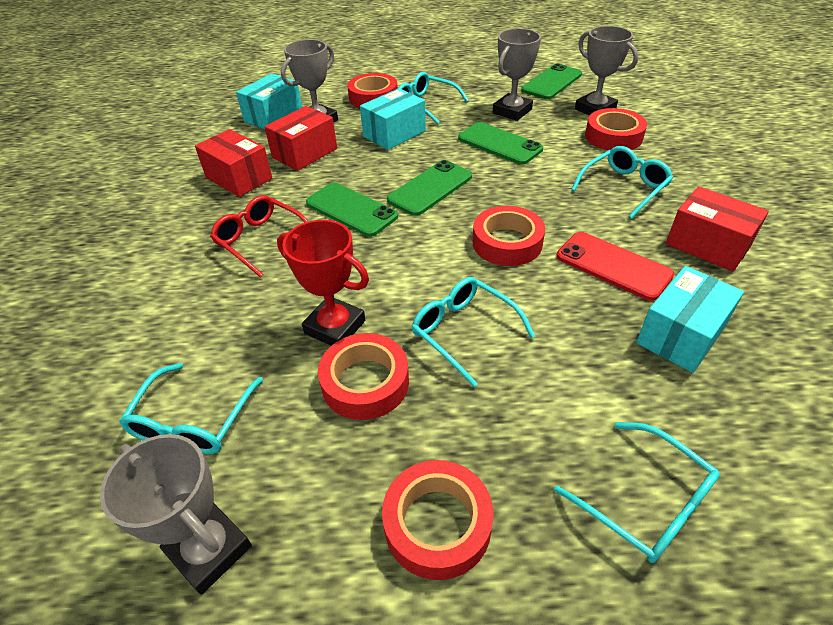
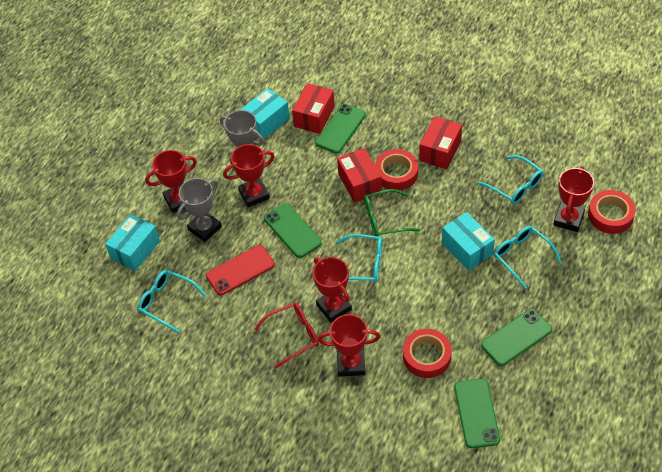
green glasses: none = 0 -> [364,189,420,236] = 1
grey trophy: [100,434,252,595] [281,39,338,123] [493,28,541,121] [575,26,638,115] = 4 -> [177,178,222,242] [220,110,264,164] = 2
red tape: [318,333,409,420] [347,73,398,108] [382,460,493,580] [473,206,545,266] [585,108,647,150] = 5 -> [375,149,418,190] [403,329,452,378] [588,190,636,234] = 3
red trophy: [277,220,369,346] = 1 -> [145,150,197,213] [223,144,275,207] [313,257,352,322] [318,314,380,377] [553,166,594,232] = 5
turquoise glasses: [119,363,263,454] [398,72,469,124] [412,277,535,387] [554,422,720,563] [571,146,673,219] = 5 -> [138,270,206,333] [337,234,382,283] [478,155,543,204] [494,226,562,289] = 4

